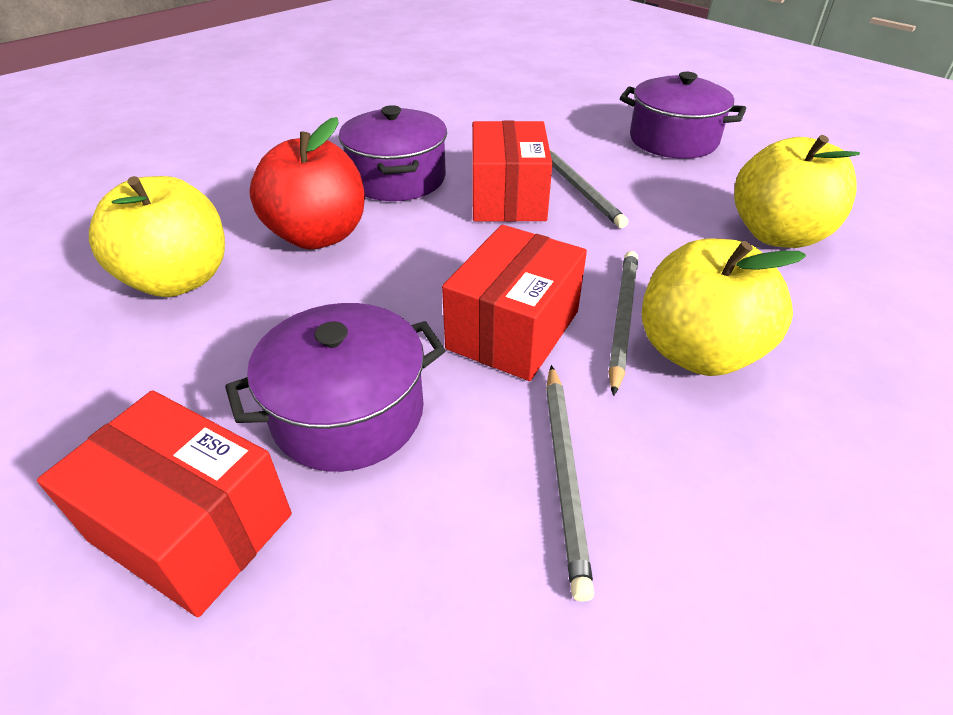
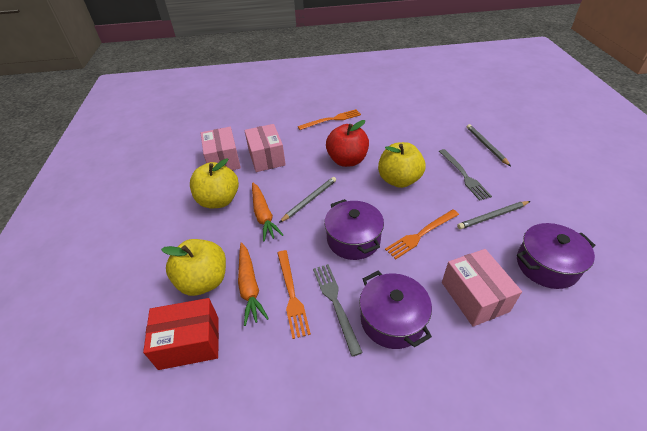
grey fork: none = 0 -> [313,264,363,357] [439,149,492,201] = 2
orange carrot: none = 0 -> [238,243,269,326] [252,182,283,241] = 2
orange fork: none = 0 -> [277,250,311,339] [298,109,361,130] [385,210,459,259] = 3
pink box: none = 0 -> [201,127,241,170] [244,124,286,172] [442,249,522,326] = 3
red box: [37,390,292,617] [442,225,587,381] [472,121,552,222] = 3 -> [143,298,219,370] = 1

